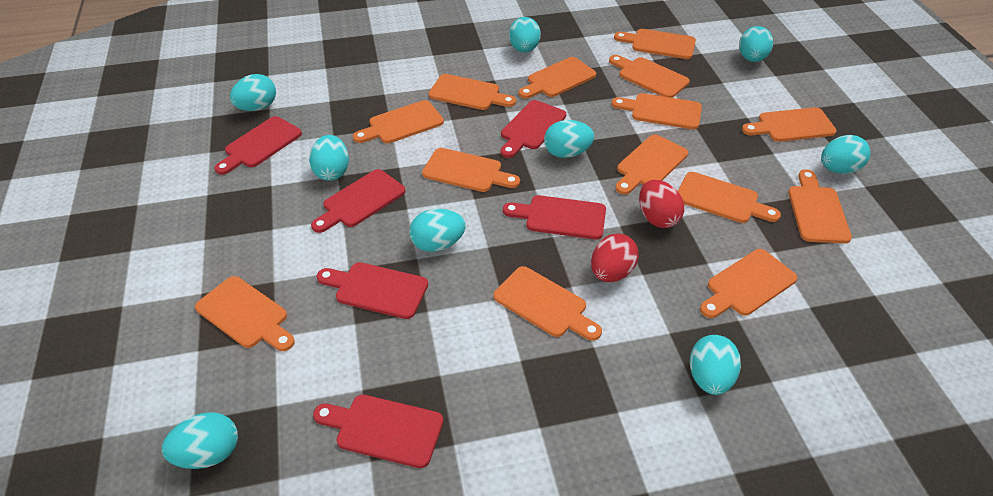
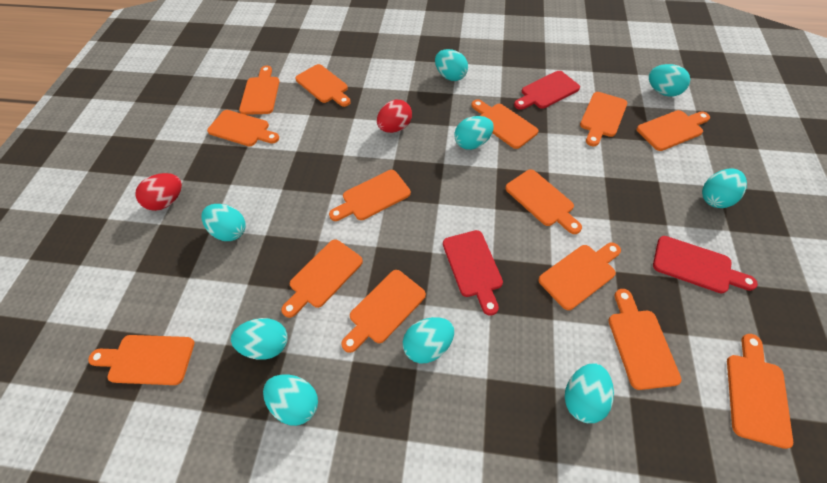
red cutting board: [214,116,302,175] [311,169,405,233] [313,395,443,468] [317,262,428,319] [501,100,566,158] [503,195,606,239] = 6 -> [443,230,503,316] [514,71,580,110] [653,236,758,294] = 3

